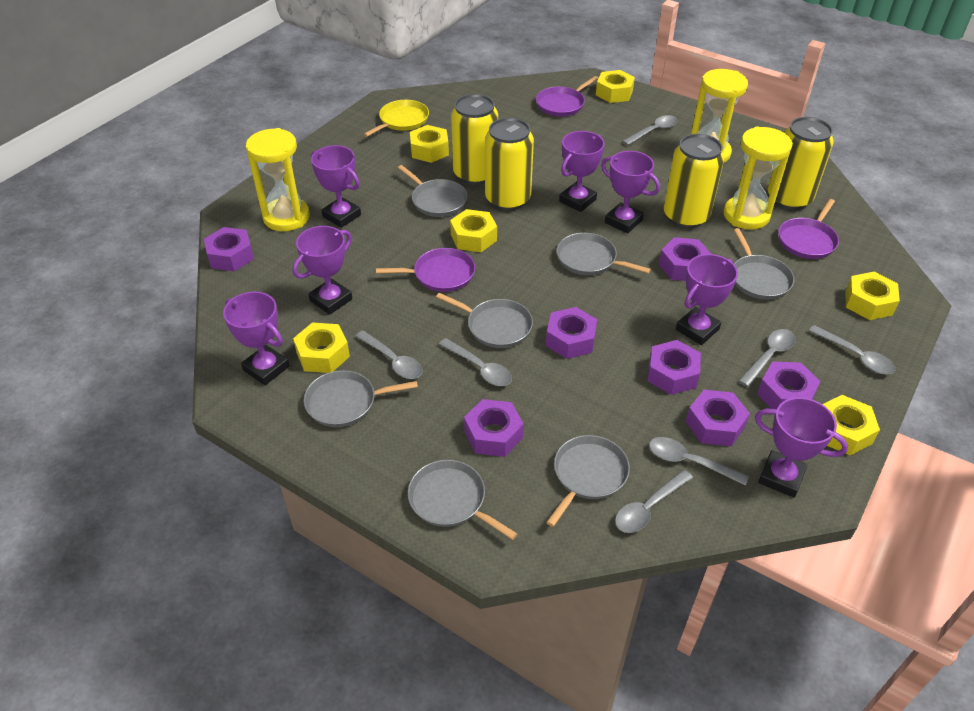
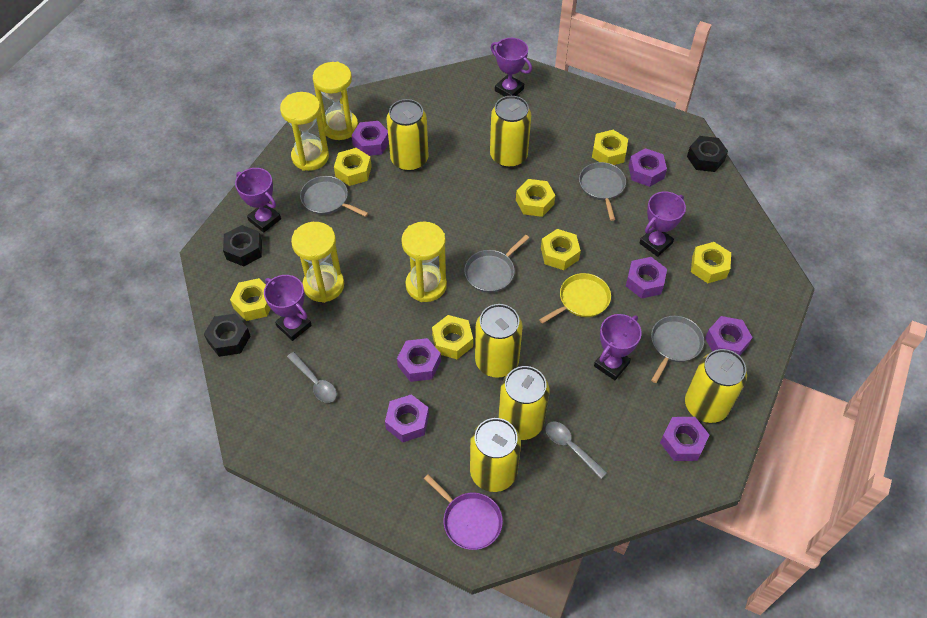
black nut: none = 0 -> [204,314,250,357] [223,225,262,266] [687,136,728,172] = 3
grey pan: [304,370,418,427] [398,165,468,217] [408,460,518,540] [436,293,533,348] [546,435,630,527] [557,233,651,275] [734,228,794,300] = 7 -> [300,176,369,217] [464,235,529,293] [579,162,626,221] [651,316,704,383] = 4
grey spoon: [356,331,423,379] [439,338,512,386] [615,470,693,533] [622,115,678,145] [649,437,749,486] [739,329,796,387] [809,325,896,374] = 7 -> [287,352,337,403] [546,421,607,479] = 2
purple pan: [376,248,475,292] [536,76,598,117] [778,199,839,259] = 3 -> [424,475,503,550] = 1
purple trophy: [223,292,289,385] [293,226,352,315] [311,145,361,228] [559,131,605,212] [601,151,660,234] [676,254,738,345] [755,397,848,498] = 7 -> [235,168,281,233] [264,275,312,341] [491,38,532,97] [594,314,642,380] [639,191,686,257] = 5
yellow can: [451,94,498,185] [485,118,534,211] [664,134,724,228] [768,117,834,210] = 4 -> [386,99,429,171] [470,418,521,492] [475,304,523,378] [490,96,531,168] [498,366,550,440] [685,349,747,423] = 6
yellow hourglass: [246,128,310,231] [691,69,748,163] [723,127,793,230] = 3 -> [280,92,329,171] [291,222,344,303] [313,62,358,140] [401,222,447,302] = 4
yellow nut: [293,323,350,373] [410,125,449,163] [450,209,497,252] [596,70,635,103] [822,395,880,456] [845,272,900,320] = 6 -> [230,278,271,321] [334,148,372,186] [432,315,473,359] [516,179,555,217] [541,229,581,270] [592,130,628,165] [691,242,731,283] = 7

